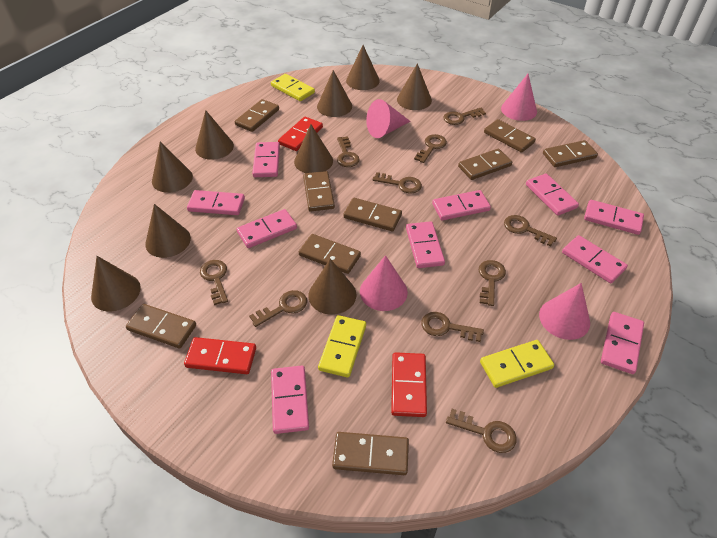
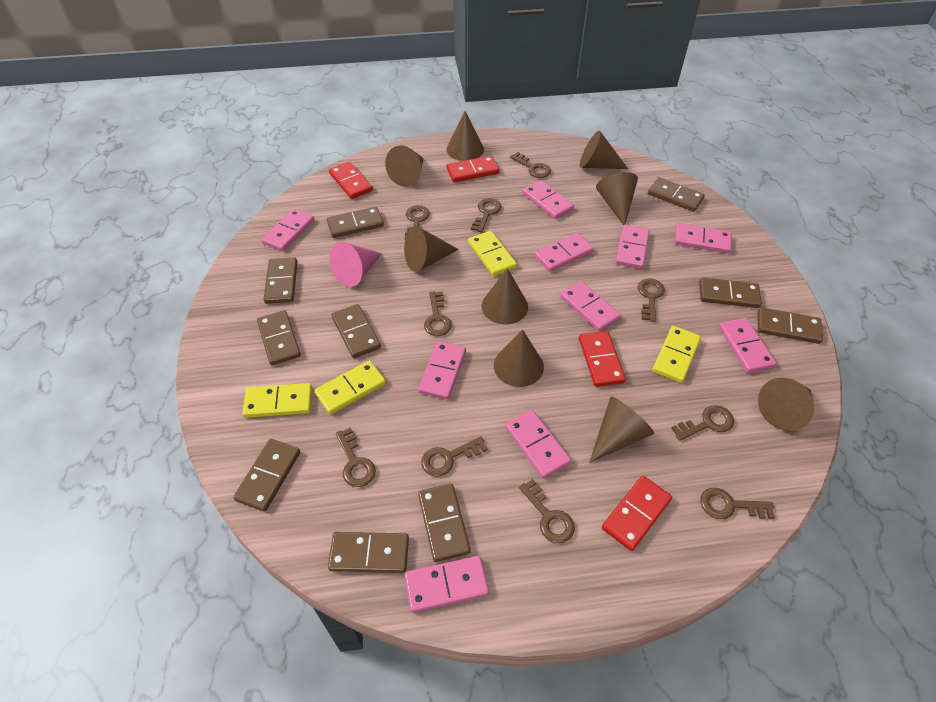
brown domino: [126,304,196,348] [235,99,279,132] [299,234,361,274] [303,171,335,212] [332,432,409,475] [343,198,402,231] [458,149,512,180] [484,119,536,153] [543,140,598,167] = 9 -> [233,439,300,512] [257,310,301,366] [263,258,297,304] [327,207,384,238] [328,532,409,573] [331,304,381,358] [418,484,471,562] [648,177,705,212] [699,277,762,308] [757,307,823,344] = 10
pink cone: [360,255,408,311] [366,99,411,138] [501,74,537,121] [539,283,590,340] = 4 -> [329,242,382,287] = 1
red domino: [184,337,256,374] [278,117,323,151] [391,352,427,417] = 3 -> [329,162,373,199] [447,156,499,182] [579,331,626,387] [602,476,672,551] = 4
yellow domino: [271,74,315,101] [318,315,366,378] [480,340,554,388] = 3 -> [242,383,312,418] [314,360,386,415] [468,231,517,276] [652,326,701,383] = 4

